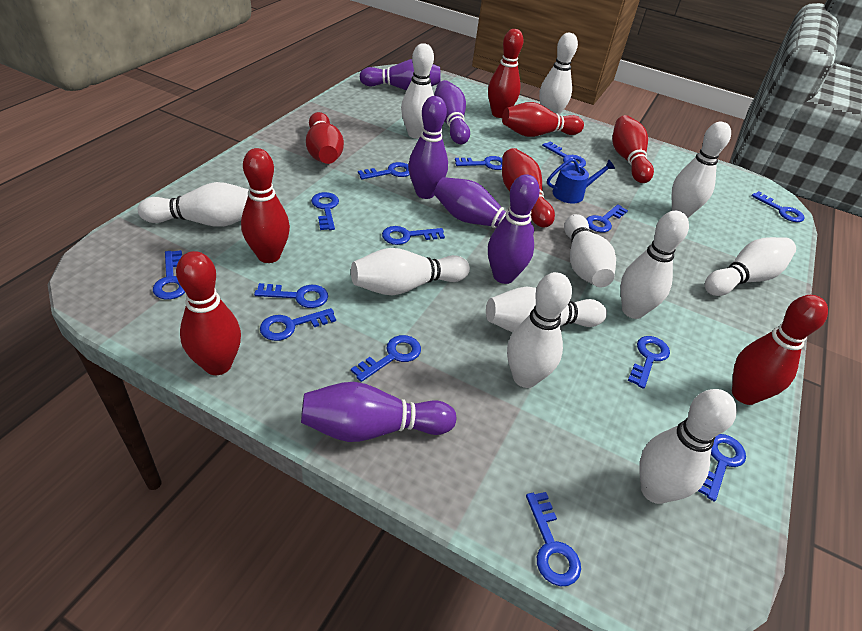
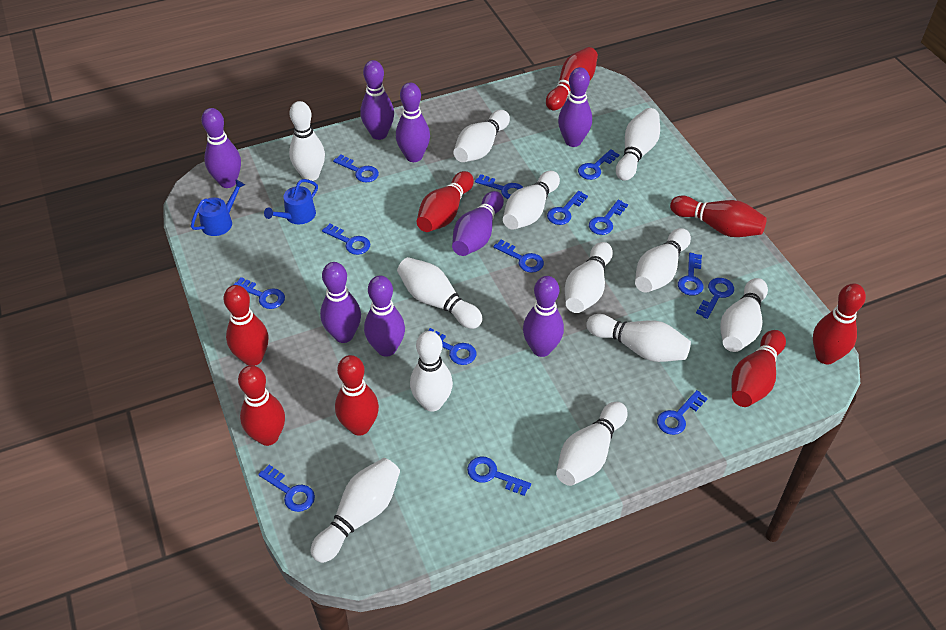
blue watering can: [547,158,615,204] = 1 -> [191,179,245,236] [264,179,318,224] = 2
purple bowling pin: [301,382,456,442] [360,59,441,90] [408,96,448,199] [434,80,470,144] [434,177,534,234] [488,174,540,284] = 6 -> [201,108,241,188] [320,262,361,343] [360,60,394,140] [364,276,405,357] [396,82,430,162] [452,191,504,256] [523,276,564,357] [558,67,592,147] = 8
white bowling pin: [138,182,249,227] [351,248,470,295] [401,43,434,139] [486,287,607,332] [507,272,572,388] [539,33,578,115] [564,214,616,287] [621,211,689,319] [640,389,737,504] [672,122,731,218] [705,237,796,296] = 11 -> [289,101,325,181] [310,458,400,563] [397,257,482,329] [410,331,453,412] [453,110,510,162] [503,171,560,230] [556,402,627,486] [565,242,613,313] [586,314,691,362] [616,108,660,181] [635,228,691,293] [720,278,768,352] = 12

